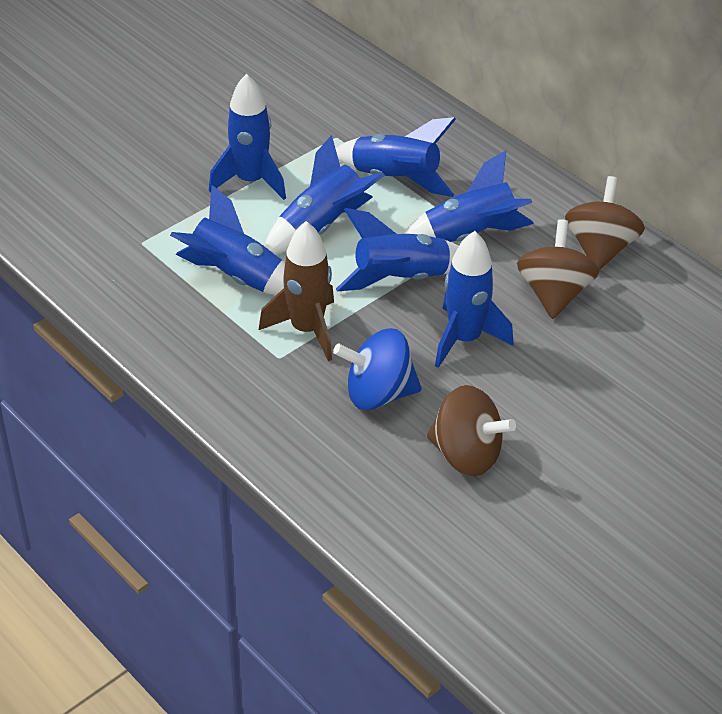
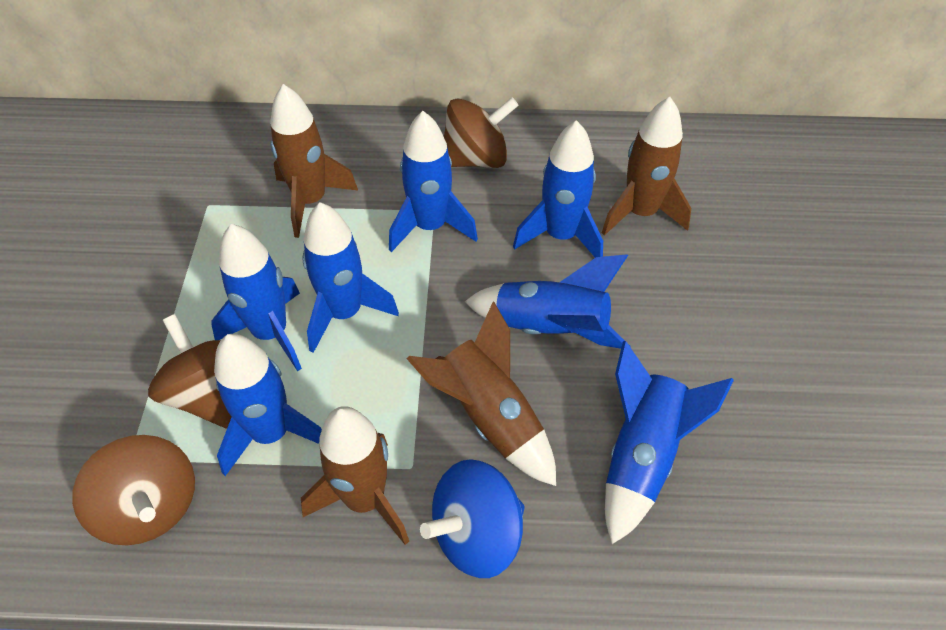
brown rocket: [259,221,334,361] = 1 -> [270,84,358,238] [301,406,409,545] [407,301,556,486] [602,97,691,236] = 4

